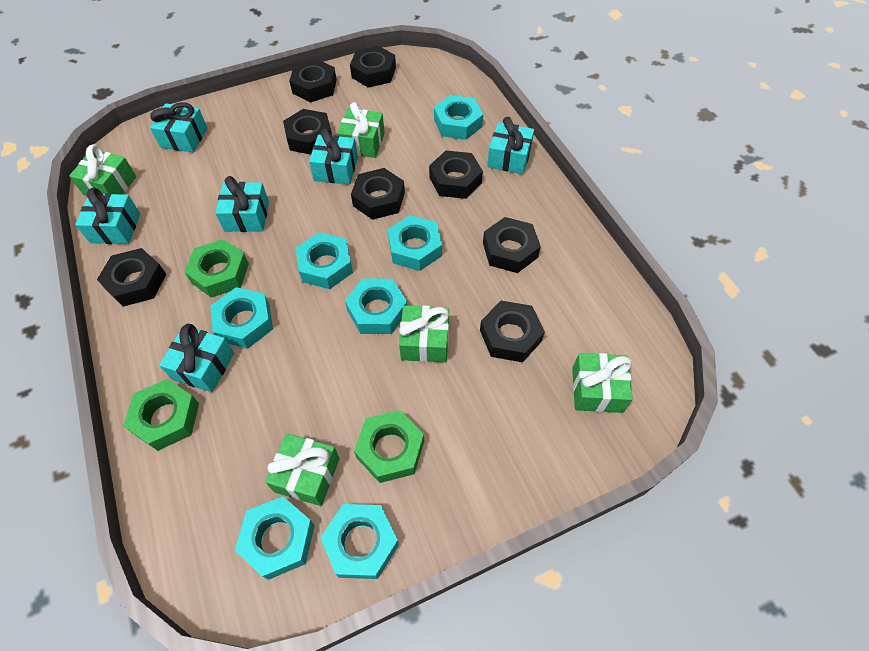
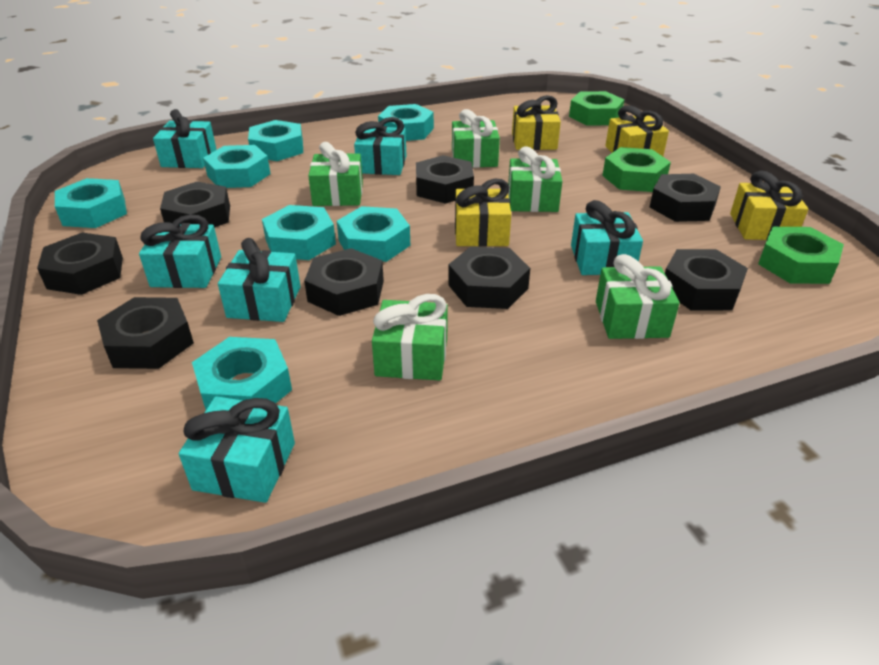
yellow gift: none = 0 -> [455,179,511,247] [512,95,561,150] [605,105,669,156] [730,171,808,240] = 4

